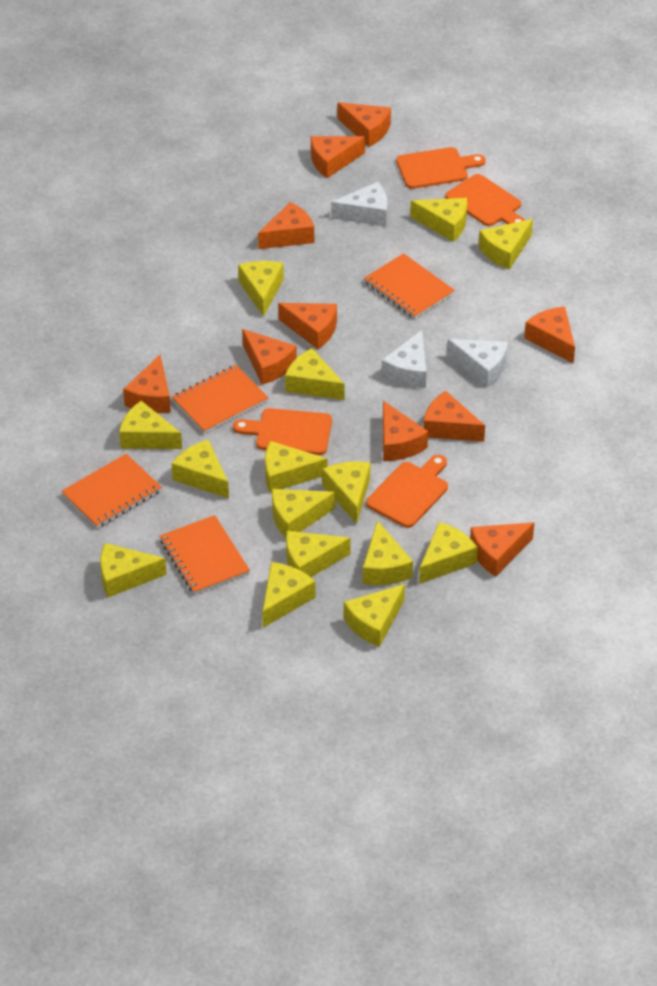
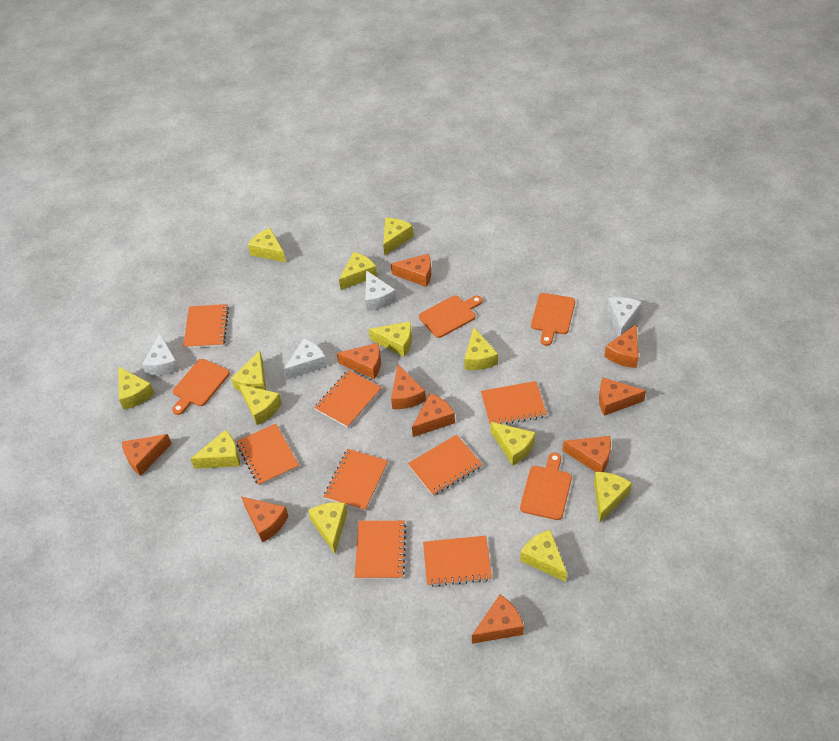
orange notebook: [61,454,162,528] [160,515,250,595] [172,365,269,433] [364,253,455,319] = 4 -> [183,304,229,348] [236,424,299,486] [314,370,382,428] [324,449,388,511] [355,521,406,579] [408,435,482,496] [423,536,492,587] [481,381,547,427] = 8
white cheese: [331,182,388,227] [381,330,427,388] [447,339,508,387] = 3 -> [142,334,179,376] [284,339,327,380] [365,270,396,311] [607,297,642,336] = 4
yellow cheese: [100,543,167,597] [119,401,182,449] [171,440,229,498] [238,261,284,317] [262,562,316,628] [265,441,327,493] [272,489,335,538] [285,348,345,400] [286,531,351,577] [322,462,371,524] [344,584,405,647] [362,520,413,585] [410,198,467,242] [419,522,478,584] [479,219,533,270] = 15 -> [118,366,155,410] [191,430,240,469] [231,350,266,391] [239,384,282,425] [248,228,286,263] [308,502,347,554] [339,252,377,290] [369,321,412,357] [383,218,414,256] [464,327,498,370] [491,422,535,466] [520,530,567,582] [594,472,632,523] = 13

